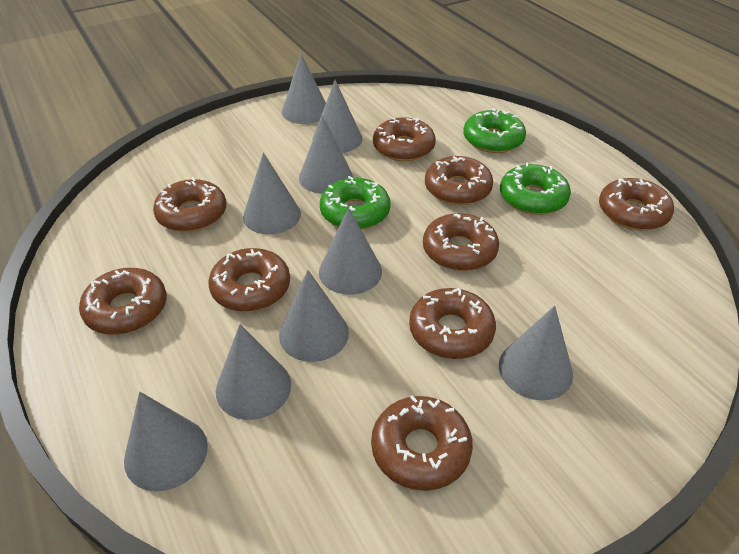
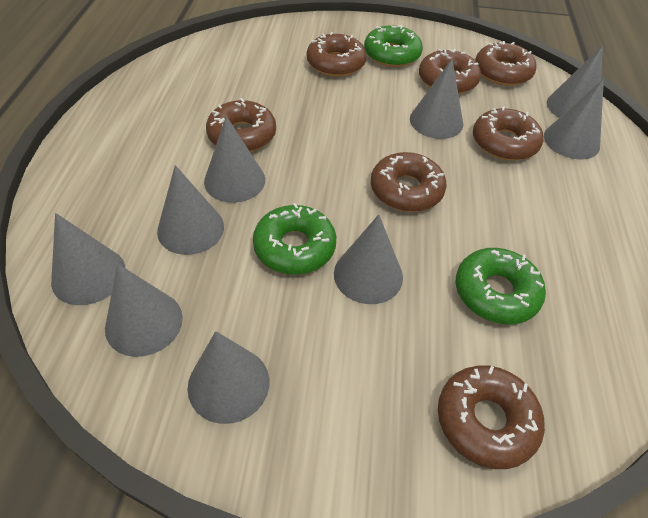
brown donut: [79,268,167,335] [153,177,226,232] [208,248,290,312] [371,395,473,491] [373,117,436,161] [409,288,496,359] [423,213,499,271] [425,156,493,205] [599,178,674,231] = 9 -> [206,98,276,152] [307,32,367,77] [371,152,447,212] [419,49,481,94] [438,365,545,469] [473,106,543,161] [475,41,537,86] = 7

